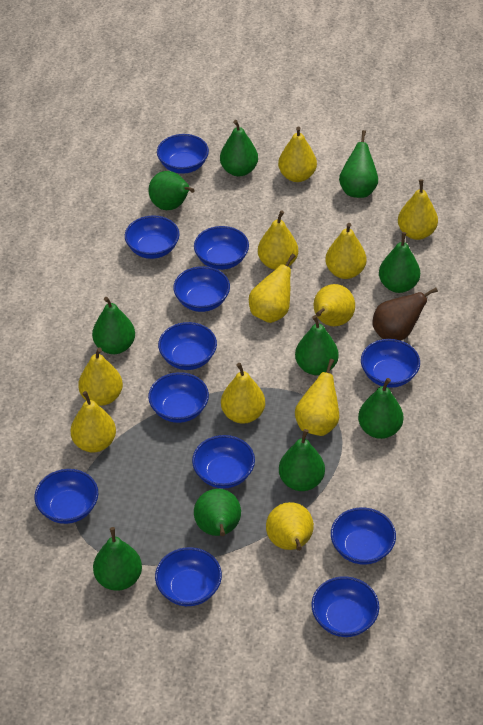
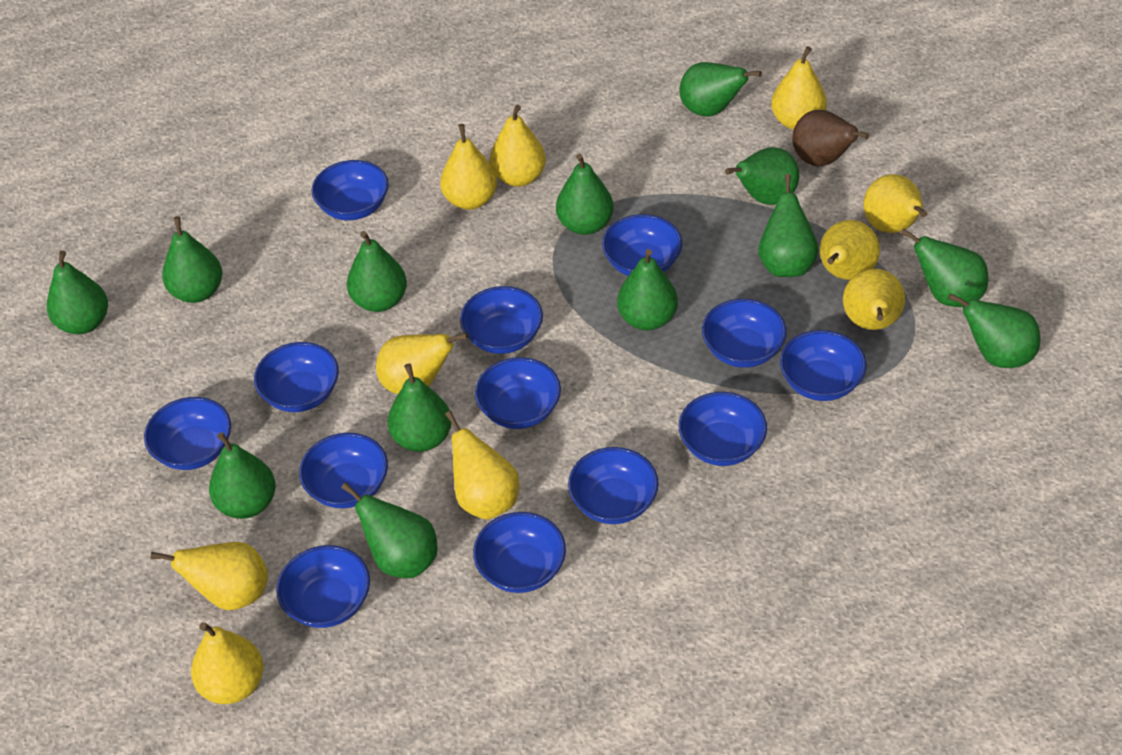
blue bowl: [34,469,98,524] [125,215,180,259] [148,372,209,423] [155,547,222,606] [157,134,209,174] [158,322,217,370] [173,266,230,312] [192,435,255,489] [194,226,249,270] [311,576,379,637] [331,507,396,565] [361,339,420,388] = 12 -> [144,397,231,470] [254,342,339,412] [276,545,370,628] [299,433,388,508] [311,160,389,220] [460,286,543,354] [473,512,566,593] [475,357,561,429] [568,447,659,524] [602,214,682,276] [679,392,767,466] [702,299,787,368] [780,330,866,401] = 13
green pear: [92,297,135,354] [93,527,142,591] [149,171,195,210] [194,489,241,536] [220,120,258,176] [279,429,325,491] [295,315,339,375] [339,130,378,198] [358,378,404,439] [379,232,420,293] = 10 -> [47,250,108,334] [162,216,222,303] [209,432,276,519] [341,482,438,578] [347,231,407,312] [387,363,452,452] [556,154,614,235] [617,249,678,330] [679,62,762,117] [725,147,799,205] [758,174,818,277] [900,228,989,307] [948,293,1041,368] = 13
yellow pear: [70,391,116,452] [78,348,123,406] [221,363,265,424] [249,254,295,323] [258,210,298,270] [266,502,314,551] [278,126,317,182] [295,359,339,436] [314,284,355,326] [325,223,366,279] [398,179,438,240] = 11 -> [150,542,268,610] [191,622,264,704] [376,333,468,394] [440,124,497,210] [445,411,519,519] [490,105,546,187] [771,46,827,130] [820,220,880,280] [843,269,905,330] [863,174,927,233] = 10

